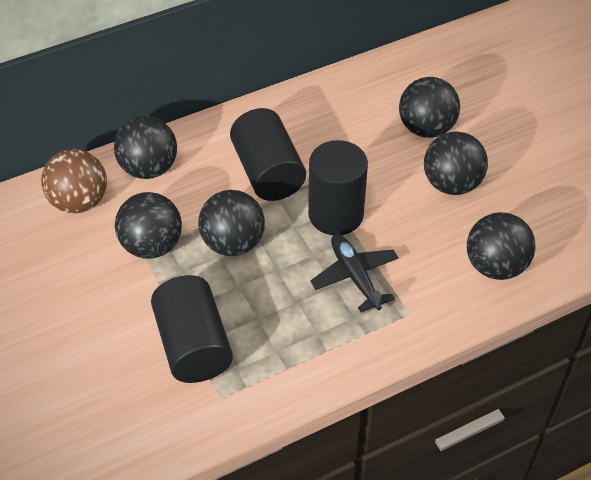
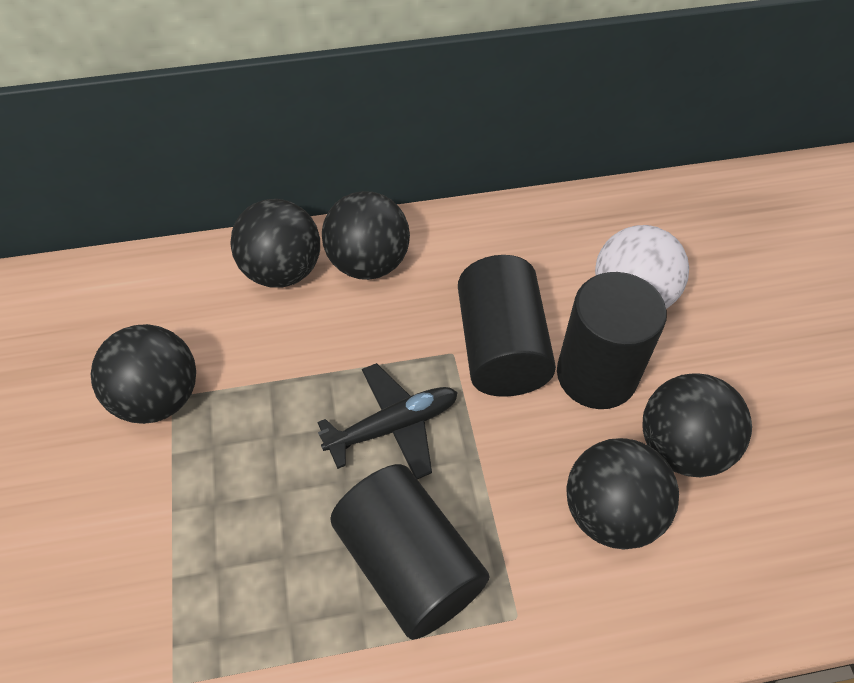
black ball: [114,116,177,179] [115,192,182,259] [198,190,265,256] [399,77,460,138] [424,132,488,195] [467,212,536,280] = 6 -> [91,324,196,424] [230,199,320,288] [322,191,410,280] [567,438,679,549] [643,373,752,478] = 5
brown ball: [41,149,107,213] = 1 -> none = 0
white ball: none = 0 -> [595,225,689,309] = 1

